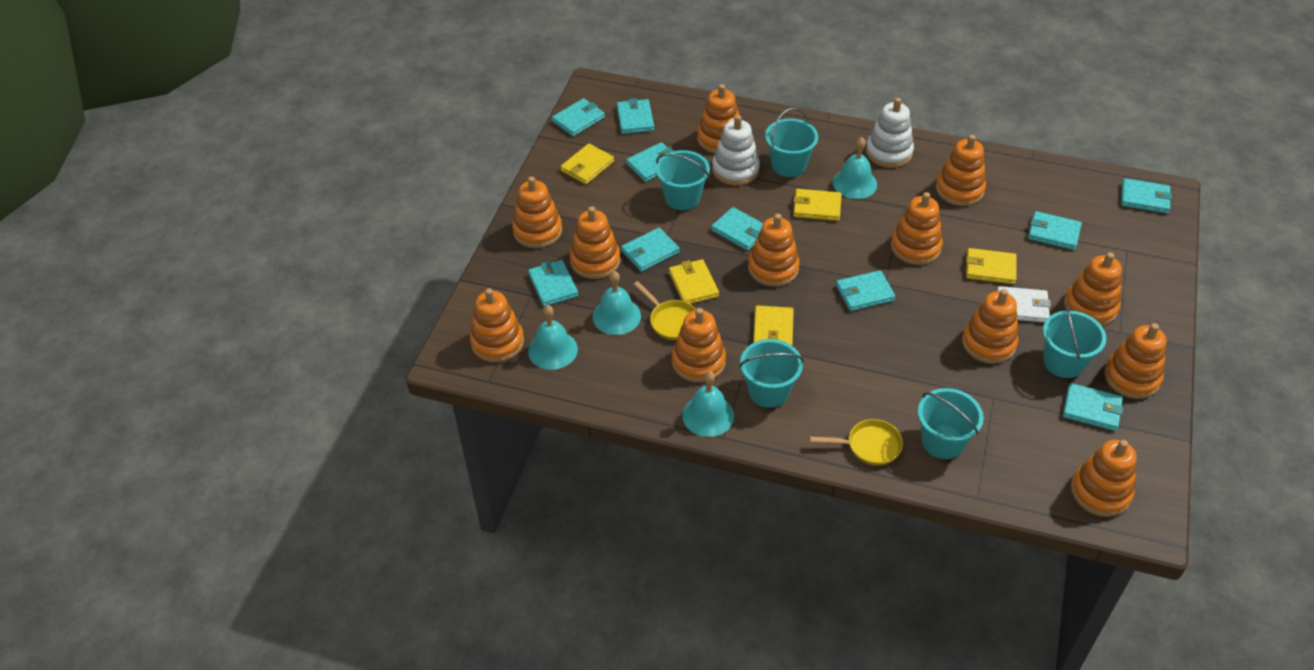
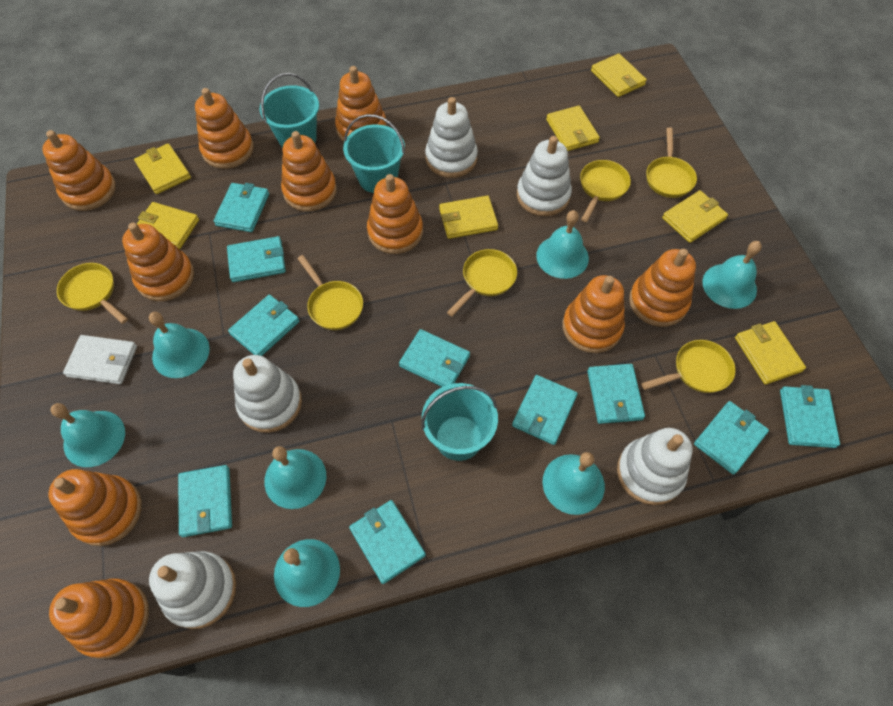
orange stacking toy: [470,288,524,363] [512,176,562,248] [570,206,621,279] [672,308,726,383] [697,84,739,153] [748,214,800,287] [891,192,943,265] [936,135,986,206] [962,289,1018,364] [1064,252,1122,326] [1071,440,1136,517] [1104,323,1166,399] = 12 -> [42,130,116,211] [48,469,142,546] [49,578,149,659] [122,222,194,301] [195,88,254,169] [281,131,337,212] [335,66,387,142] [367,174,423,254] [563,275,625,353] [629,249,696,327] = 10
turquoise bell: [528,305,578,370] [593,271,641,335] [682,371,734,437] [833,137,877,199] = 4 -> [50,403,125,467] [149,312,210,378] [264,446,326,509] [274,539,340,607] [536,210,589,279] [542,452,605,515] [702,241,762,309] = 7
turquoise bucket: [656,150,710,210] [739,339,804,408] [765,108,818,177] [918,388,984,459] [1043,303,1106,378] = 5 -> [260,73,319,148] [343,114,405,193] [421,383,498,461] = 3
white stacking toy: [712,115,760,186] [866,98,914,168] = 2 -> [149,551,236,629] [233,355,302,433] [425,97,478,178] [517,136,572,216] [617,428,692,505] = 5
yellow pan: [633,281,696,340] [810,419,903,466] = 2 -> [57,263,128,324] [297,255,363,330] [447,249,517,317] [580,160,631,222] [641,340,736,393] [646,127,697,198] = 6
yellow wallet: [560,143,614,185] [669,259,719,304] [753,305,794,345] [793,189,842,221] [966,248,1016,284] = 5 -> [134,143,191,194] [137,202,199,249] [439,196,498,239] [546,106,600,151] [591,53,647,97] [662,190,728,243] [735,321,806,385] = 7

